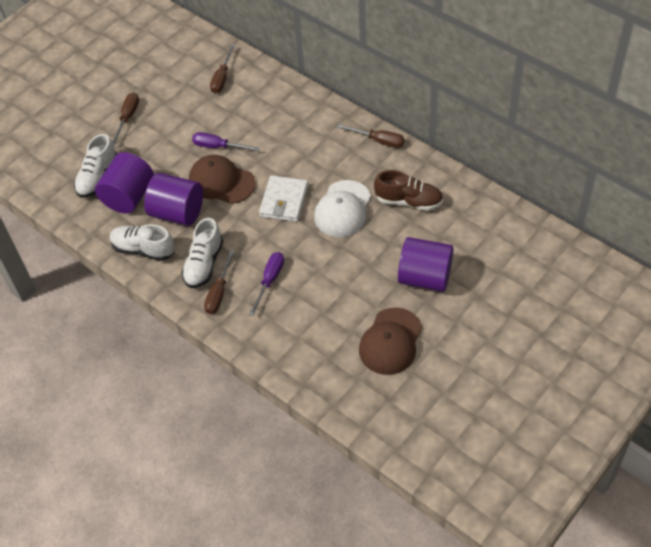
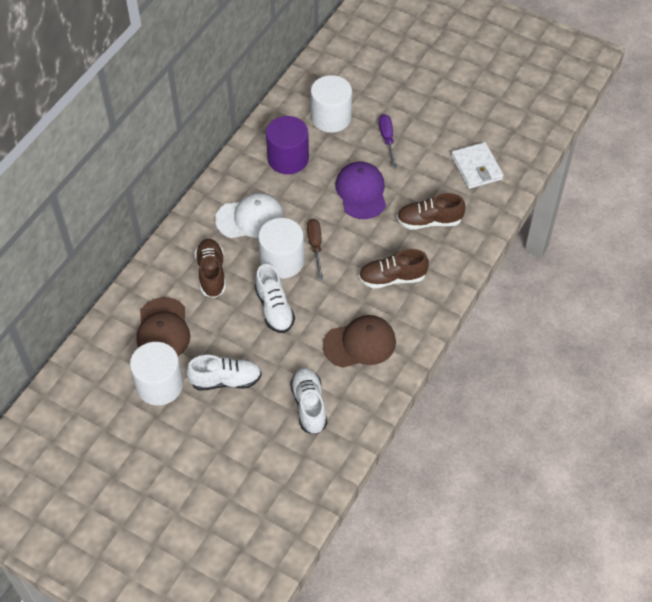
brown screwdriver: [112,92,139,145] [204,250,235,314] [210,44,235,93] [337,124,405,148] = 4 -> [307,219,323,280] = 1
brown shoe: [374,170,443,211] = 1 -> [195,239,226,298] [359,249,429,289] [397,193,466,229] = 3
purple cap: none = 0 -> [335,161,386,219] = 1
purple cylinder: [95,152,154,213] [144,173,203,226] [398,237,454,292] = 3 -> [266,116,309,174] = 1
purple screwdriver: [192,132,260,151] [249,252,284,316] = 2 -> [379,114,397,168] = 1
white cylinder: none = 0 -> [130,342,183,405] [258,218,304,279] [311,75,352,133] = 3

